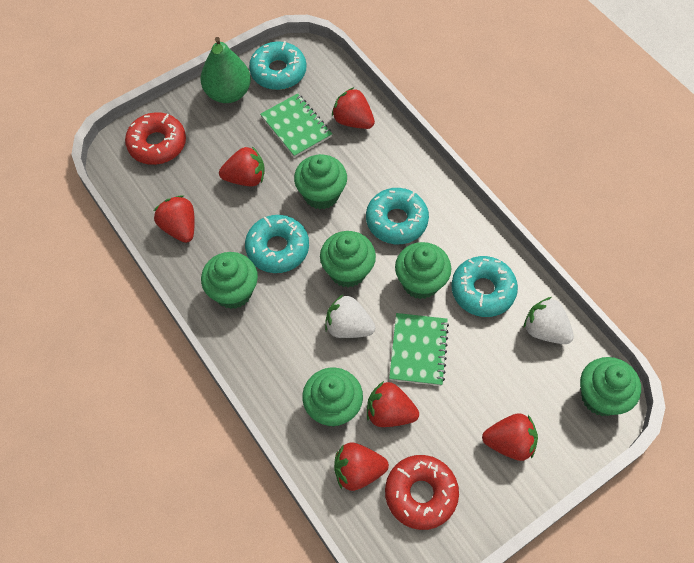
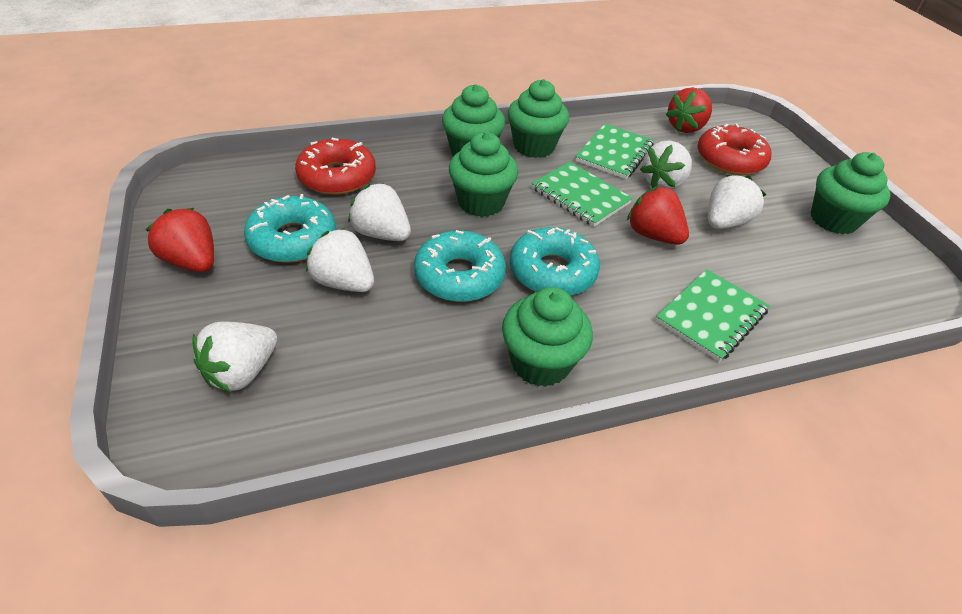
green cupcake: [201,252,258,309] [294,154,347,209] [302,367,363,427] [320,231,376,288] [395,242,451,299] [580,357,641,416] = 6 -> [442,84,505,156] [449,132,518,217] [502,287,593,387] [508,79,569,158] [811,152,891,235] = 5
green notebook: [260,93,332,158] [389,313,449,386] = 2 -> [532,162,633,227] [575,124,654,179] [656,269,770,362] = 3
green pear: [201,37,251,103] = 1 -> none = 0
red strawberry: [154,195,195,243] [219,146,265,186] [332,87,375,129] [334,442,389,491] [367,381,419,427] [482,413,538,461] = 6 -> [145,208,214,272] [627,186,689,245] [666,87,712,133] = 3
turquoise donut: [245,215,309,273] [249,41,306,90] [366,188,429,244] [451,256,518,317] = 4 -> [244,194,336,263] [414,230,506,302] [510,227,600,296] = 3
white strawberry: [325,295,375,338] [524,297,574,344] = 2 -> [193,322,277,392] [306,228,374,292] [348,183,411,241] [640,141,692,190] [708,175,766,229] = 5

